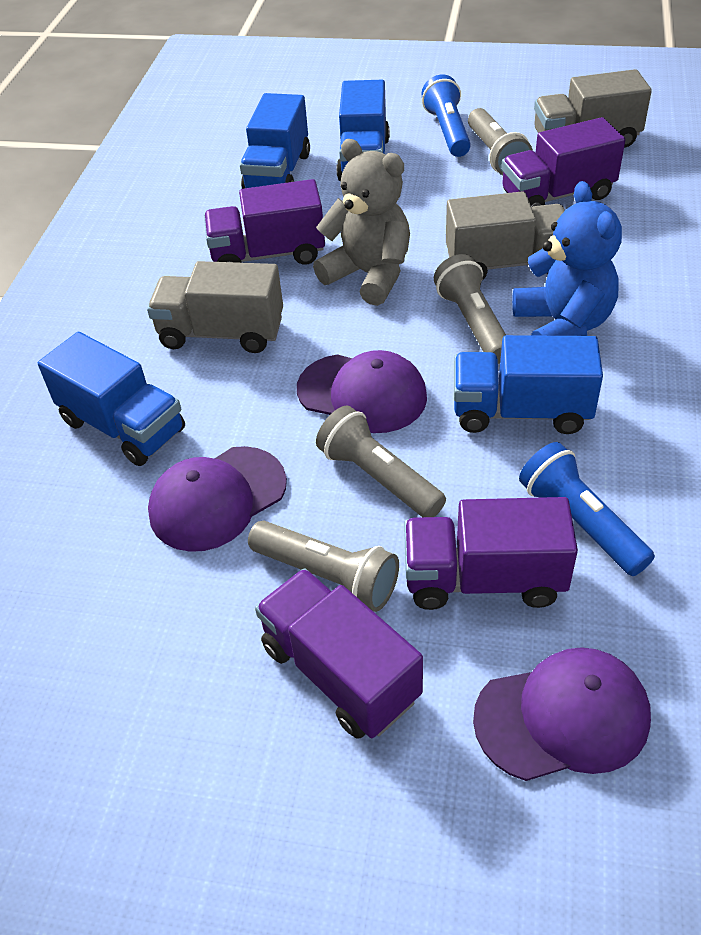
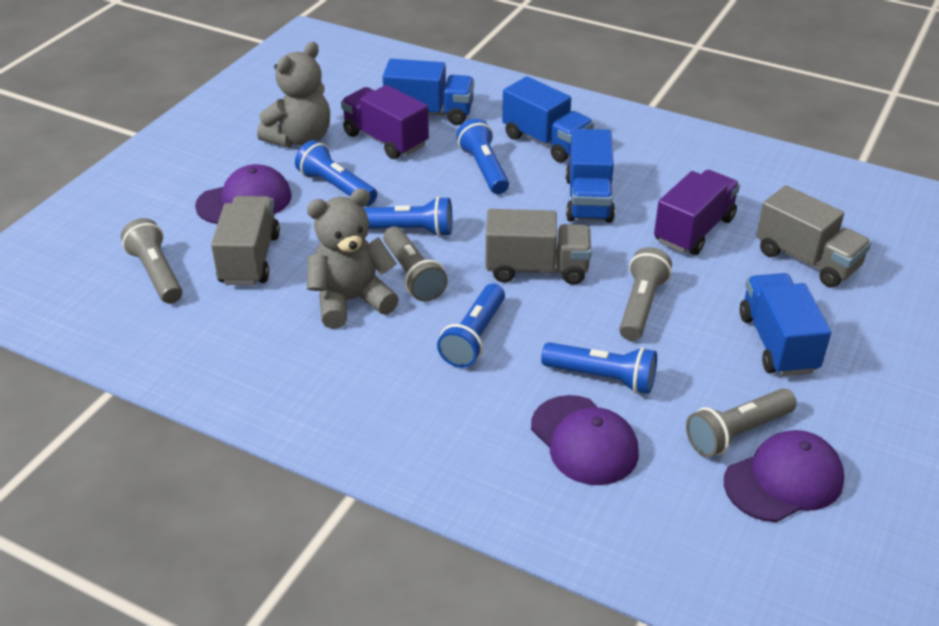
blue flashlight: [421,75,471,157] [519,442,655,576] = 2 -> [295,140,377,206] [364,196,452,237] [437,284,505,368] [456,119,509,194] [541,342,657,394] = 5
blue teddy bear: [512,181,622,336] = 1 -> none = 0
grey teddy bear: [313,139,410,306] = 1 -> [257,42,330,148] [307,188,399,329] = 2
purple truck: [204,179,325,265] [255,568,423,739] [404,497,578,610] [501,117,625,207] = 4 -> [341,85,429,159] [654,170,740,255] = 2

